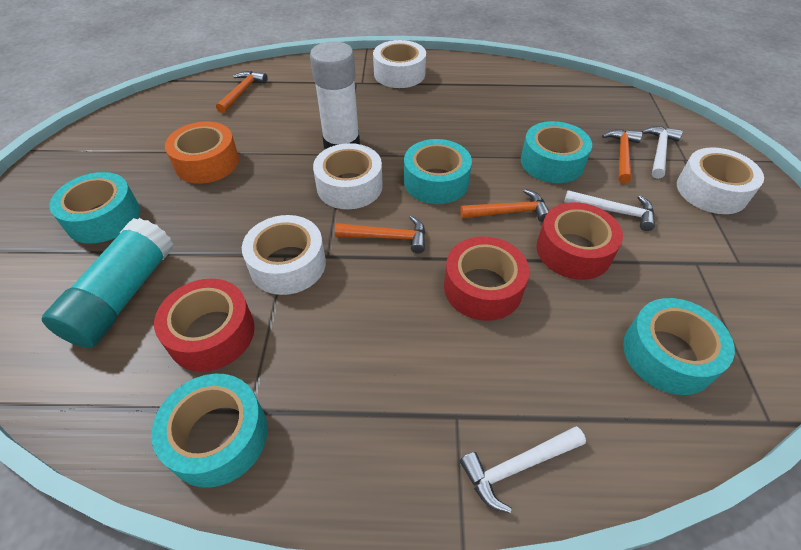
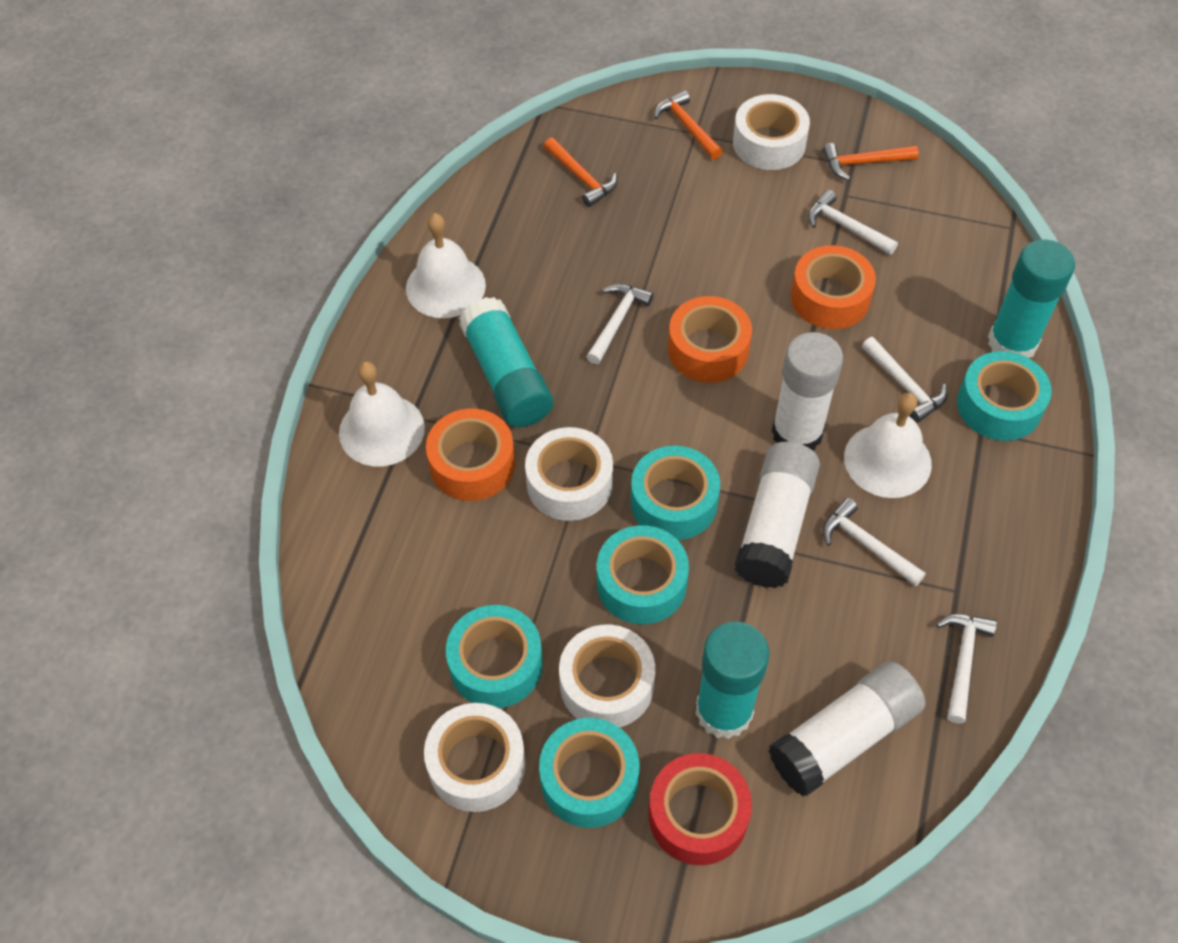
orange hammer: [216,71,268,113] [335,216,425,253] [460,189,549,222] [602,129,642,184] = 4 -> [544,138,617,207] [654,90,723,160] [823,143,919,180] = 3
orange tape: [165,121,239,184] = 1 -> [426,409,515,501] [668,296,752,383] [791,245,876,329] = 3
red tape: [154,279,255,372] [444,236,529,321] [536,202,623,280] = 3 -> [649,753,752,865] = 1
turquoise glue stick: [42,218,173,348] = 1 -> [459,297,553,427] [695,621,769,739] [988,240,1075,358] = 3
white bell: none = 0 -> [339,361,425,466] [406,213,486,318] [844,393,932,498] = 3
white glue stick: [310,41,360,149] = 1 -> [735,442,820,588] [769,661,925,796] [772,332,843,450] = 3
white hammer: [460,426,586,513] [564,190,655,231] [641,126,683,179] = 3 -> [586,284,653,364] [808,190,898,255] [823,498,926,587] [862,337,948,423] [936,614,997,724] = 5

